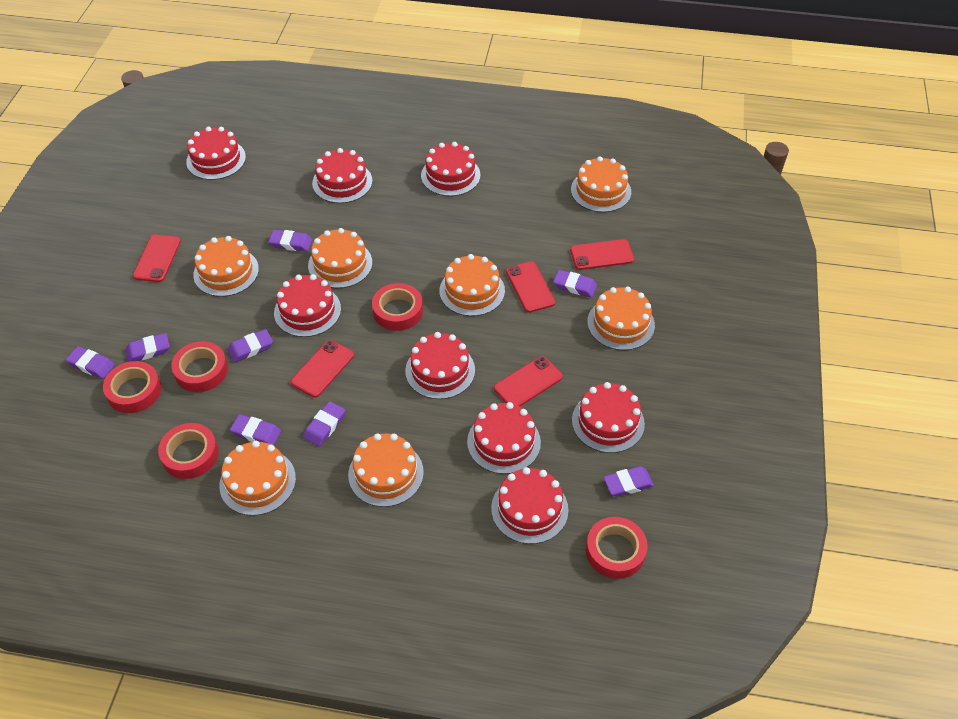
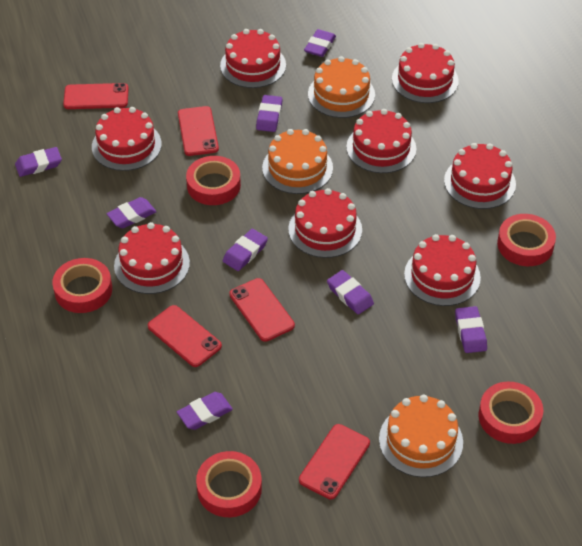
orange cake: [193,236,259,297] [219,441,296,516] [308,228,372,288] [348,433,424,507] [439,254,505,316] [571,157,631,212] [587,287,655,350] = 7 -> [262,129,333,194] [308,56,375,118] [379,394,463,477] = 3

